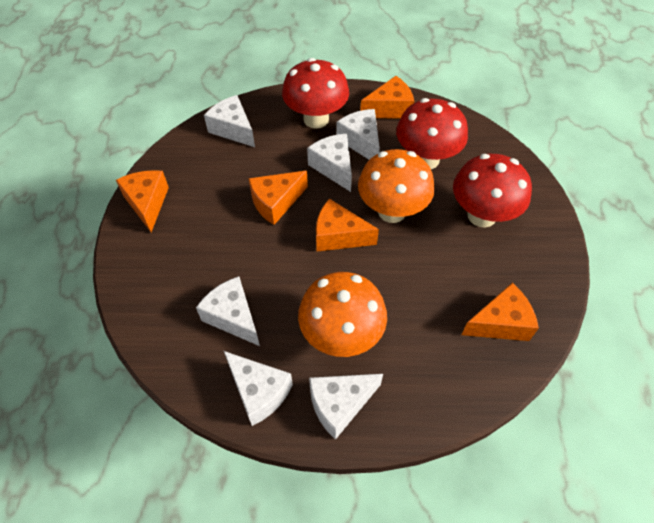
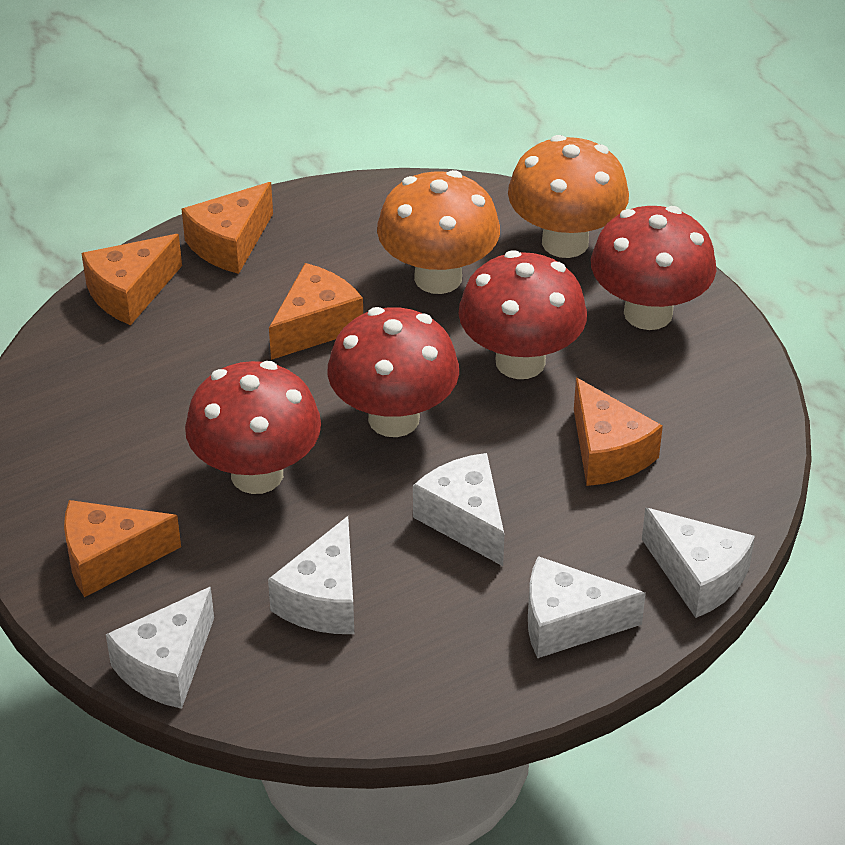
red mushroom: [282,58,349,129] [396,98,468,169] [453,154,532,228] = 3 -> [185,361,321,494] [327,307,459,437] [459,250,587,379] [591,206,716,330] = 4
white cheese: [196,276,260,346] [204,95,255,147] [224,351,293,426] [307,133,352,192] [309,374,383,440] [336,109,380,160] = 6 -> [106,587,214,709] [268,516,354,634] [413,453,504,566] [528,556,646,658] [642,508,755,618] = 5

